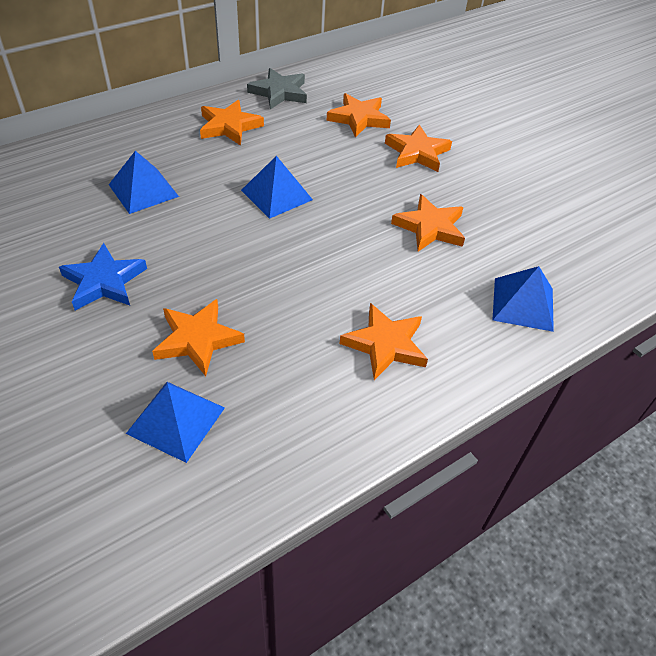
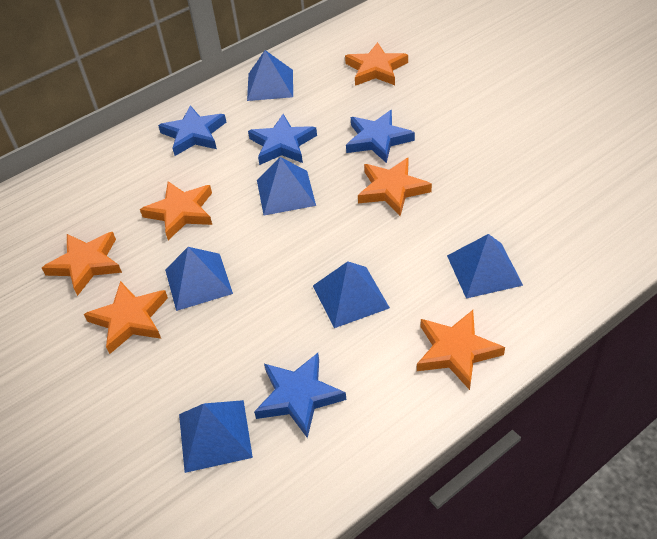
blue pyramid: [109,151,179,214] [126,382,225,463] [241,156,313,219] [493,266,554,332] = 4 -> [165,247,233,311] [179,400,253,473] [247,50,293,101] [257,157,316,215] [313,261,390,328] [447,234,523,299] = 6
blue star: [59,243,147,310] = 1 -> [158,105,226,156] [248,114,317,165] [254,353,346,438] [346,110,415,163] = 4
grey star: [247,68,307,109] = 1 -> none = 0

